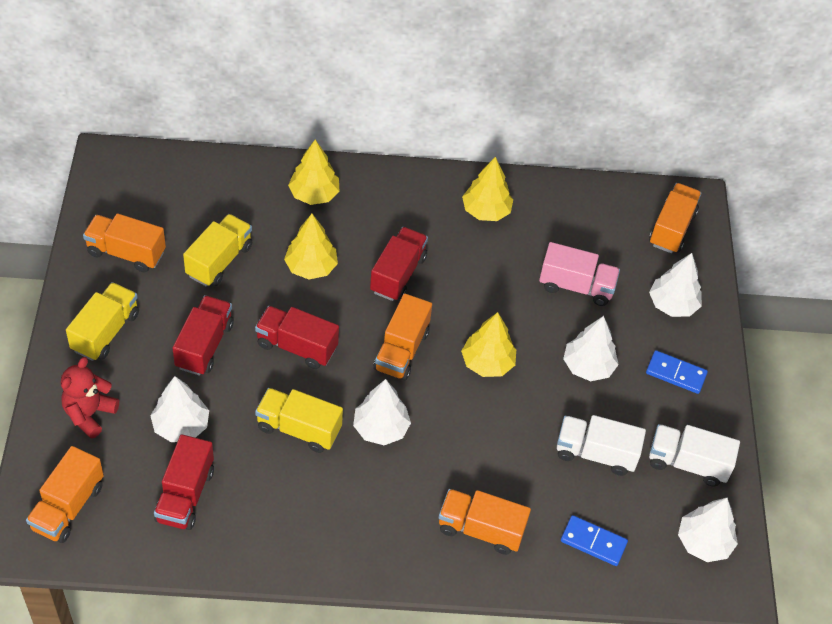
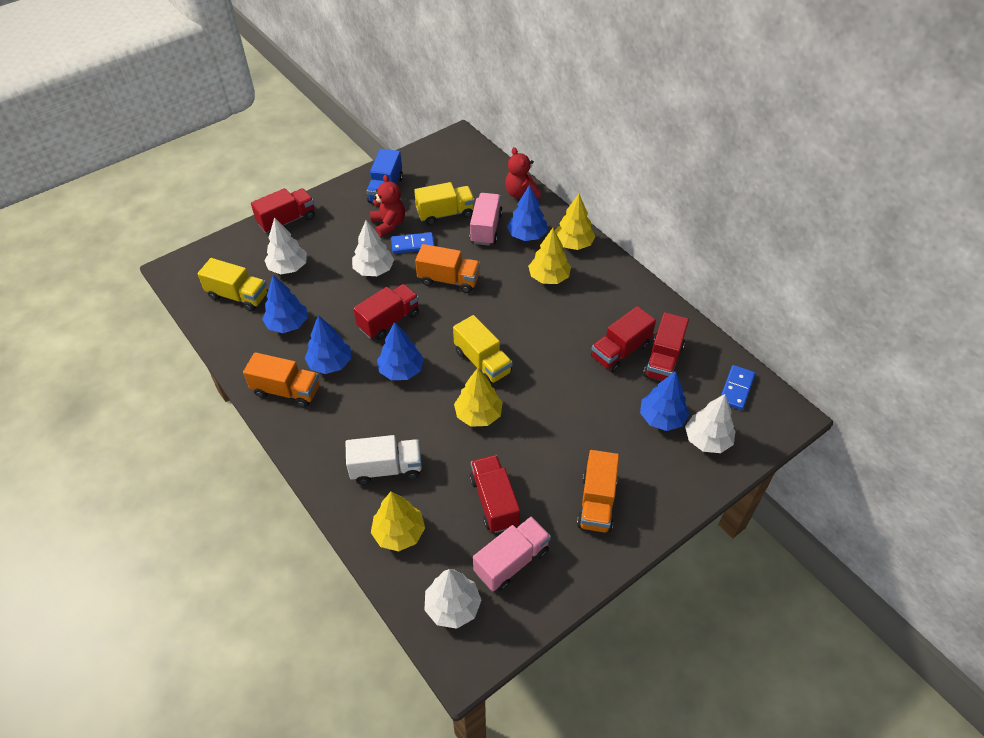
blue tree: none = 0 -> [262,275,308,333] [305,315,351,374] [377,322,424,380] [507,185,548,241] [640,371,689,431] = 5
blue truck: none = 0 -> [366,149,403,203] = 1
orange truck: [26,446,104,543] [83,213,166,272] [373,293,432,380] [439,489,531,555] [649,183,702,253] = 5 -> [243,352,319,408] [415,244,480,293] [577,450,619,533] = 3
pink truck: [539,242,620,306] = 1 -> [470,193,503,246] [473,516,551,592] = 2
red teddy bear: [61,357,119,439] = 1 -> [370,175,405,237] [505,147,541,199] = 2
red truck: [154,434,214,530] [172,295,234,376] [255,306,339,369] [370,227,428,301] = 4 -> [251,188,315,233] [353,284,419,340] [470,455,520,533] [591,306,656,373] [643,312,689,381] = 5
white tree: [150,376,209,442] [353,379,411,445] [563,316,619,381] [649,253,702,317] [678,498,738,562] = 5 -> [264,217,307,274] [352,220,394,276] [424,569,481,629] [685,394,735,453] = 4
white truck: [557,415,646,476] [649,424,740,486] = 2 -> [346,435,422,485] = 1

